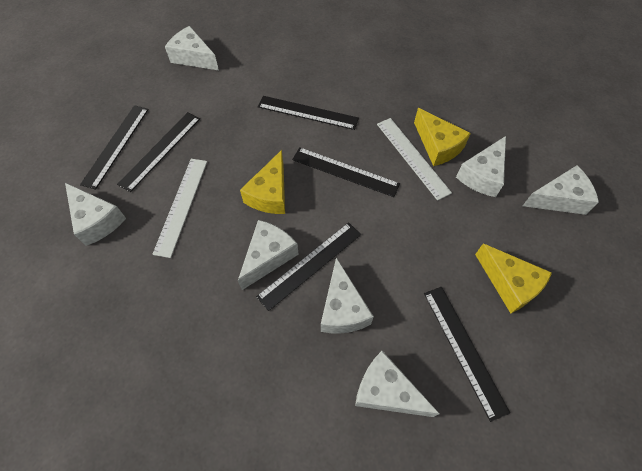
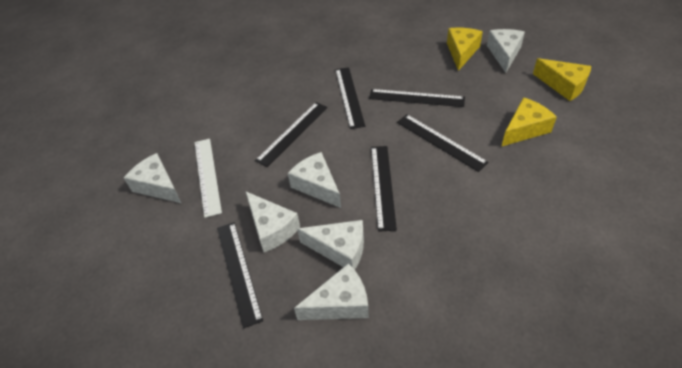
white cheese: [65,183,126,246] [165,26,219,70] [238,220,299,290] [321,258,374,333] [355,351,440,417] [456,136,506,197] [523,165,599,215] = 7 -> [124,153,181,203] [246,192,300,252] [288,152,341,208] [294,263,369,320] [297,220,364,270] [487,29,525,73] = 6
white ruler: [152,159,207,258] [377,118,452,201] = 2 -> [195,139,222,218] = 1

